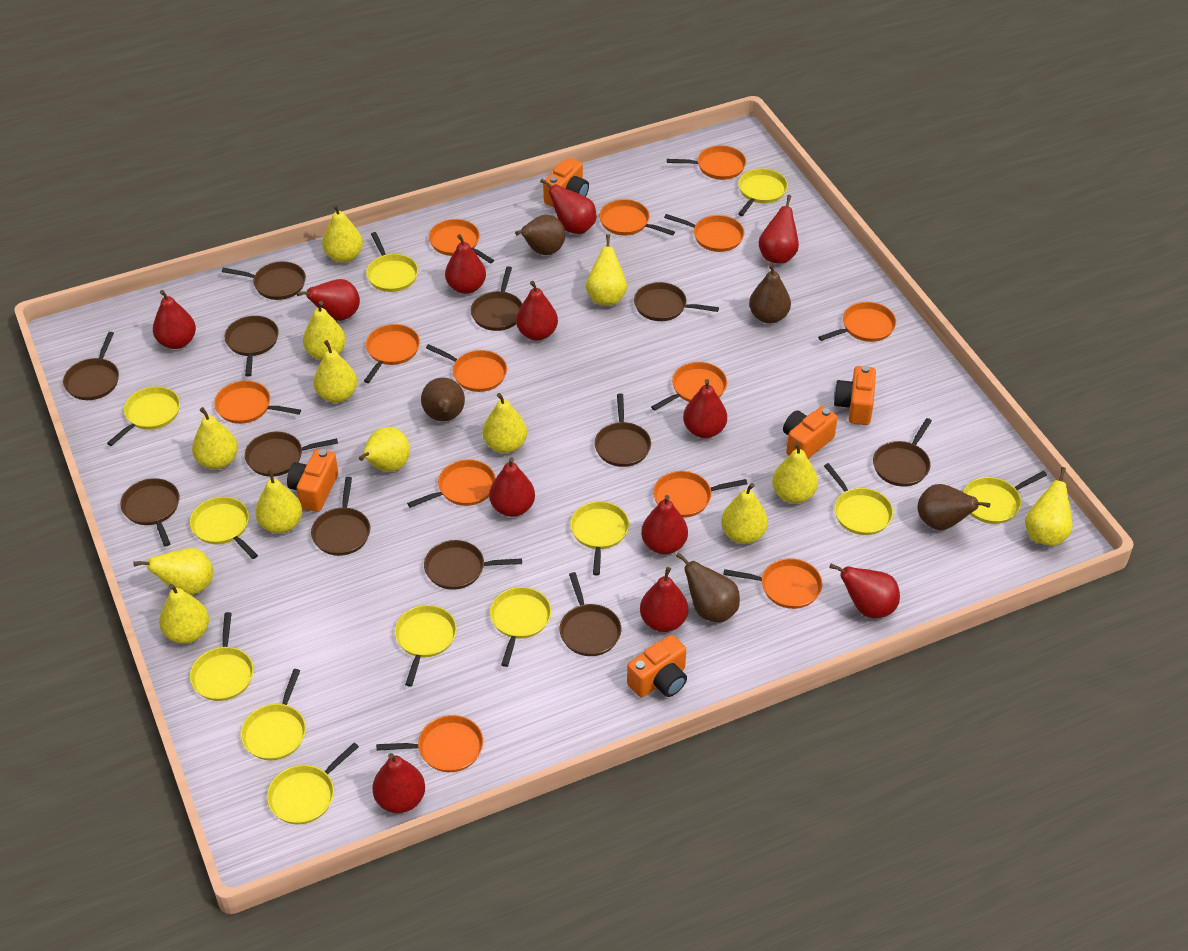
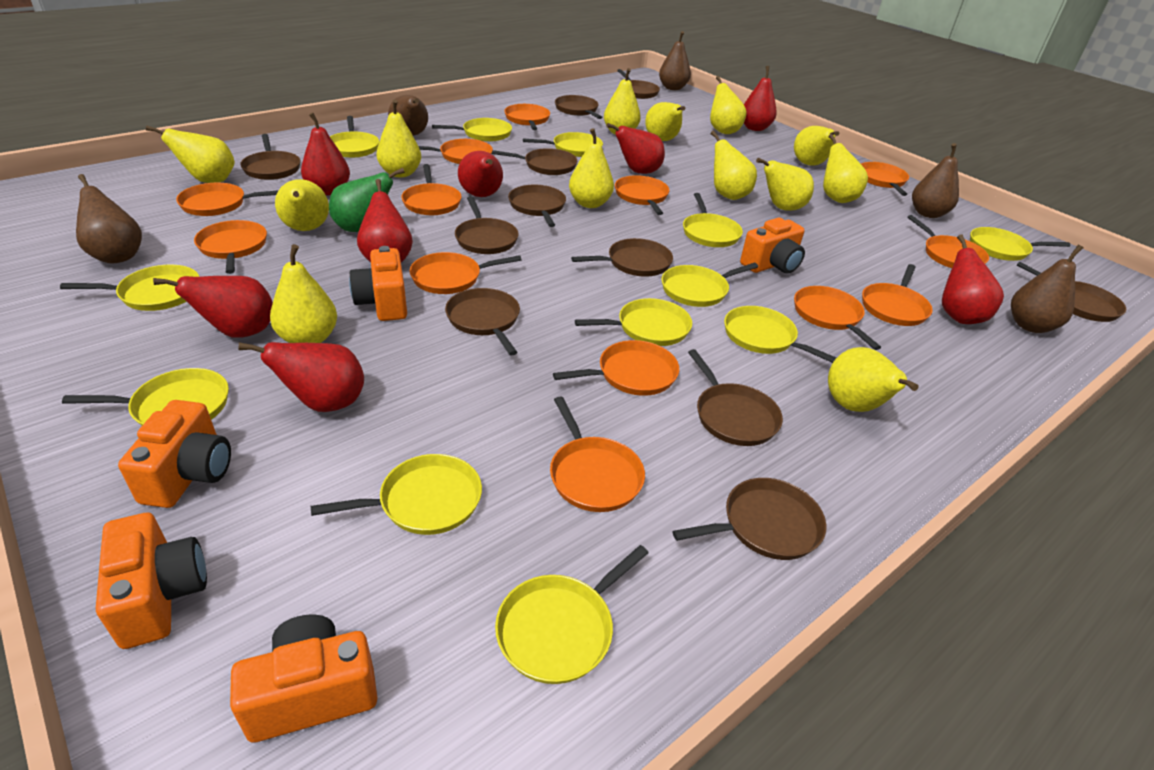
brown pan: [63,332,119,400] [120,478,179,547] [222,261,306,300] [225,316,279,377] [245,432,338,477] [311,477,370,556] [424,540,522,590] [471,266,522,331] [560,572,621,656] [595,394,651,467] [634,282,719,321] [873,418,932,487] = 12 -> [240,134,300,180] [445,288,520,356] [455,196,519,254] [492,148,577,175] [508,185,566,227] [555,95,602,119] [571,238,673,277] [617,69,660,99] [672,478,826,560] [688,349,783,446] [1017,262,1126,322] = 11
green pear: none = 0 -> [329,168,405,232] = 1
red pear: [153,290,196,349] [296,279,360,321] [372,753,425,813] [445,234,486,294] [489,457,535,517] [516,281,558,341] [540,179,597,234] [640,567,688,632] [641,495,688,554] [683,379,727,438] [758,195,799,264] [829,564,900,618] = 12 -> [153,276,273,338] [238,342,364,412] [301,112,350,195] [357,179,413,263] [458,151,503,197] [606,123,665,174] [744,66,777,131] [942,234,1004,324] = 8

